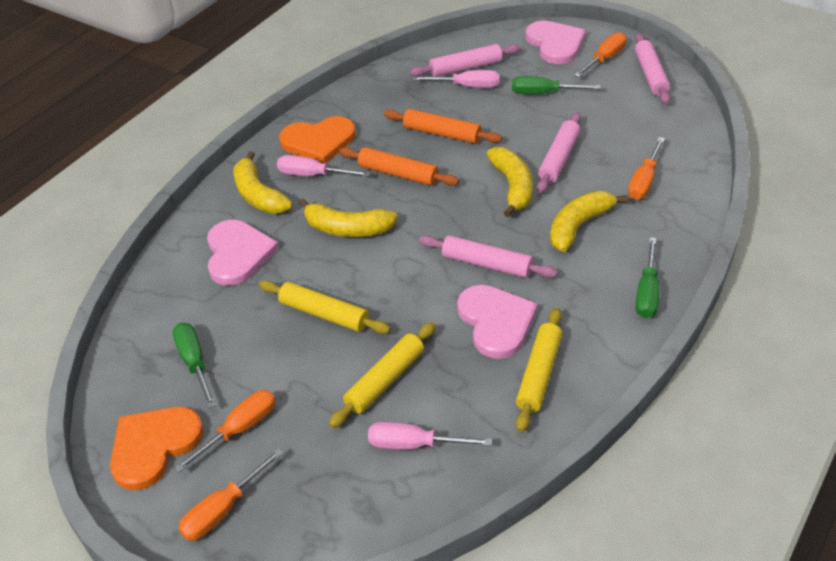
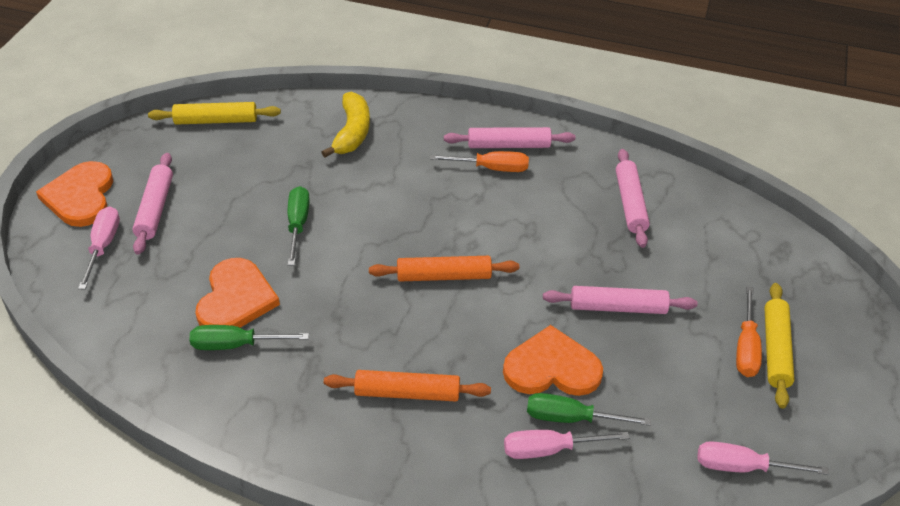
orange heart: [110,407,204,490] [279,116,356,164] = 2 -> [36,161,113,227] [196,258,280,328] [503,325,603,396] = 3
orange screwdriver: [174,390,276,473] [178,448,284,541] [574,32,627,77] [628,137,665,200] = 4 -> [430,151,529,172] [736,286,762,377] = 2
pink heart: [207,220,279,286] [457,285,537,359] [525,21,586,64] = 3 -> none = 0
yellow banana: [233,151,292,214] [299,198,397,237] [487,147,533,217] [550,191,628,252] = 4 -> [321,92,370,158] = 1
yellow rolling pin: [259,280,391,334] [329,322,436,428] [516,308,562,432] = 3 -> [148,102,281,125] [765,283,795,409] = 2

